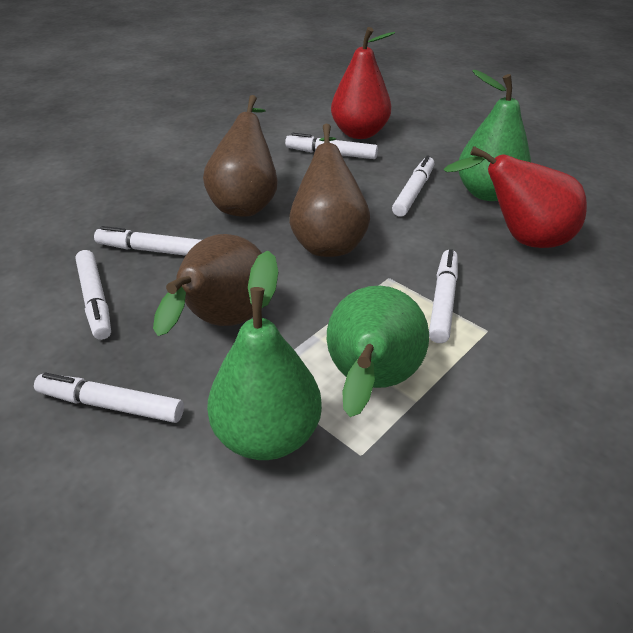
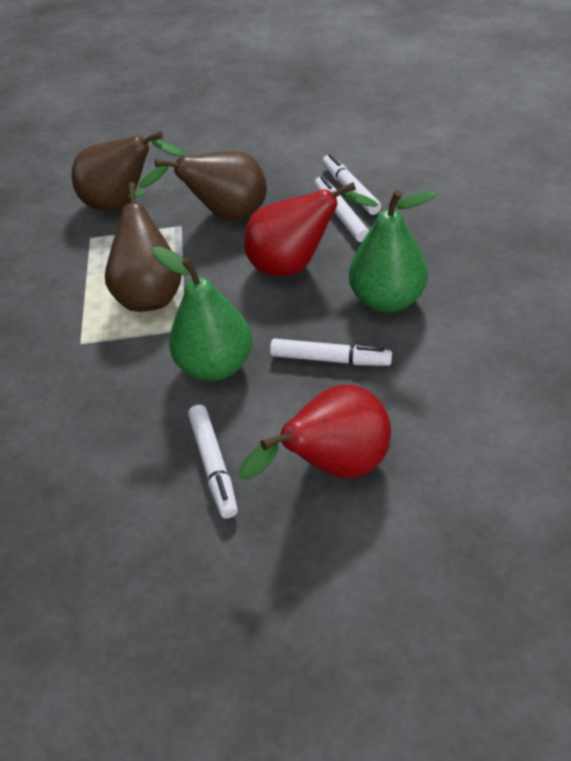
green pear: [207,251,322,460] [327,285,429,417] [459,70,531,201] = 3 -> [152,246,252,381] [349,190,437,312] = 2
white marker: [34,373,184,423] [75,250,111,340] [94,226,202,256] [285,133,378,159] [392,155,434,217] [429,249,458,343] = 6 -> [188,405,238,518] [270,338,392,366] [314,176,369,242] [322,154,381,215] = 4

